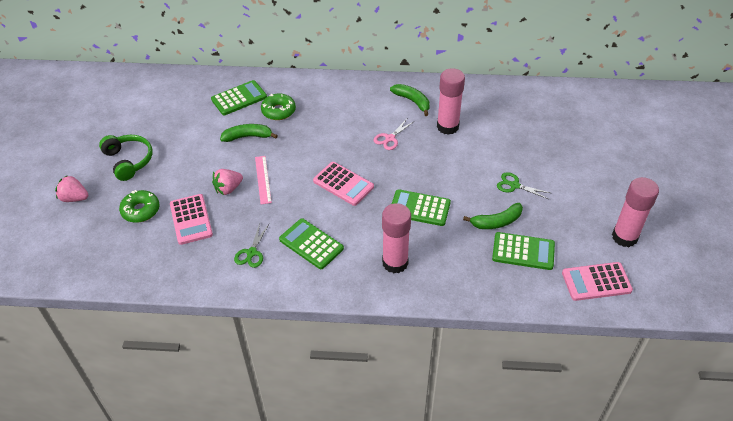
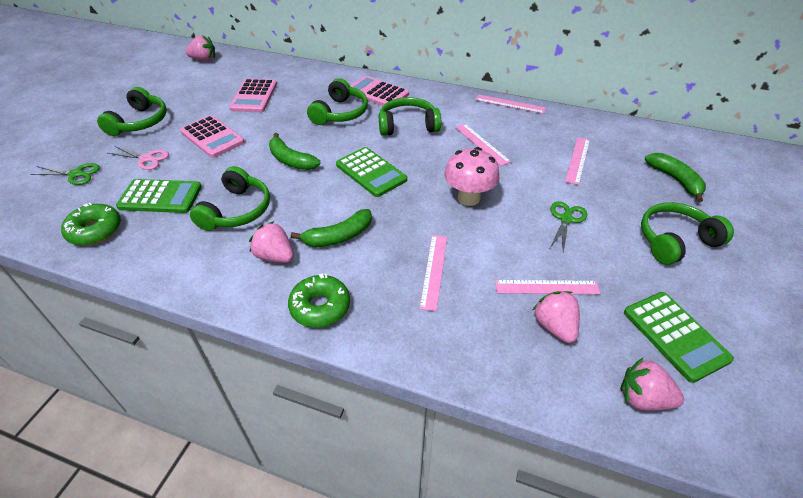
green calculator: [211,80,267,115] [279,218,344,269] [392,189,451,226] [492,232,555,270] = 4 -> [116,179,202,213] [336,147,407,197] [624,292,734,383] = 3
green headphones: [99,135,153,181] = 1 -> [97,87,167,136] [190,166,270,231] [307,78,368,125] [379,97,441,136] [641,202,734,265] = 5
pink glue stick: [382,203,411,273] [437,68,465,135] [612,177,659,247] = 3 -> none = 0
pink mushroom: none = 0 -> [444,147,499,206] = 1
pink ruler: [255,156,272,204] = 1 -> [419,235,447,311] [455,124,511,166] [476,95,546,114] [495,280,601,294] [565,137,590,185] = 5
pink strawberry: [55,175,88,202] [212,169,243,195] = 2 -> [185,35,215,61] [249,221,294,263] [533,291,580,343] [621,358,684,411] = 4

